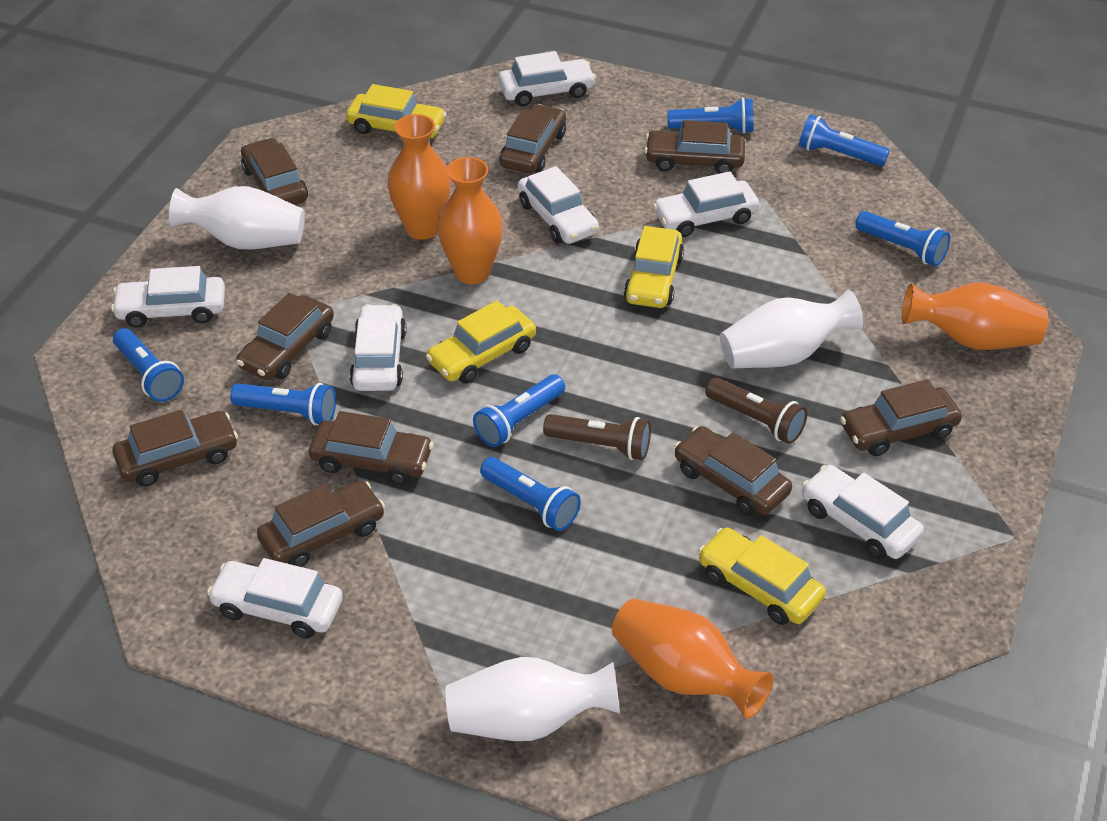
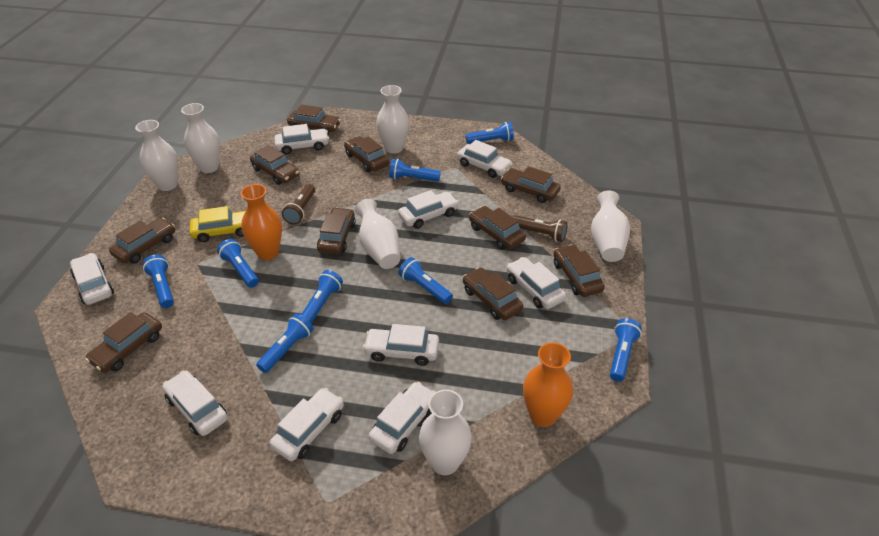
blue flashlight: [113,328,184,402] [230,383,336,425] [473,375,565,447] [480,457,581,531] [667,98,753,134] [799,114,890,166] [855,211,950,266] = 7 -> [143,254,174,308] [217,239,259,288] [256,314,313,373] [301,270,343,324] [389,159,441,182] [398,257,453,304] [466,122,514,144] [610,318,642,382] = 8
brown car: [112,410,238,486] [236,293,334,380] [241,138,308,205] [257,481,385,567] [309,411,434,485] [499,104,566,174] [644,120,745,174] [674,426,792,516] [840,379,962,456] = 9 -> [85,312,162,373] [109,218,175,264] [250,145,300,185] [287,104,341,134] [317,207,356,254] [344,136,390,172] [463,267,523,320] [469,206,526,250] [501,166,561,203] [553,244,605,297] = 10
orange vase: [387,114,451,240] [438,157,503,284] [612,599,773,719] [902,283,1048,350] = 4 -> [240,184,282,260] [523,342,573,427] = 2
white car: [111,266,225,328] [207,558,343,638] [349,304,407,391] [498,51,596,106] [518,166,599,244] [653,171,759,237] [802,465,924,559] = 7 -> [70,253,114,305] [162,371,228,436] [269,388,344,461] [274,124,329,154] [363,324,439,366] [368,382,436,454] [398,190,459,229] [457,140,513,178] [506,257,566,309] = 9
white vase: [169,186,305,250] [445,657,620,741] [720,290,863,368] = 3 -> [135,120,178,191] [181,103,220,173] [355,199,400,269] [376,85,409,154] [419,389,472,475] [591,190,630,262] = 6
yellow car: [346,84,447,138] [426,301,536,383] [624,226,684,308] [698,528,826,625] = 4 -> [190,206,245,242] = 1

